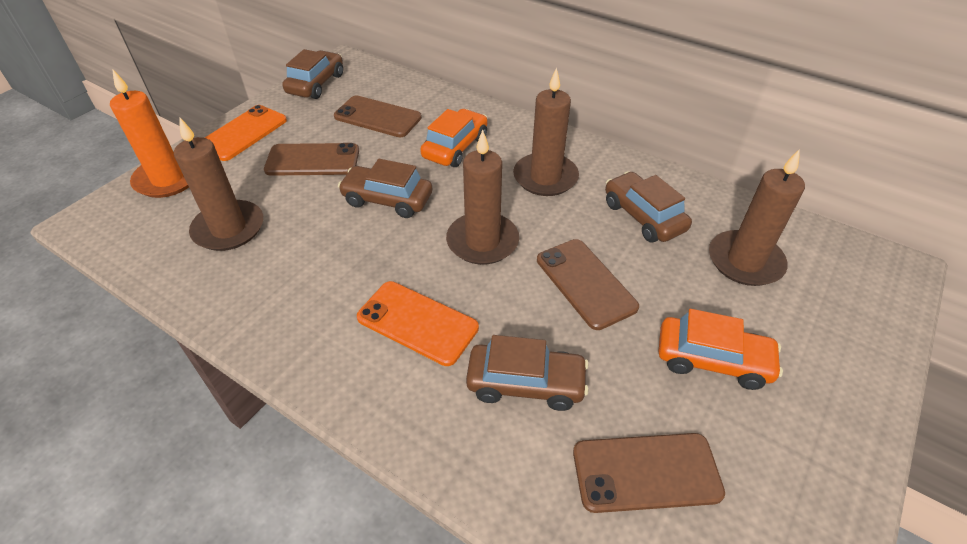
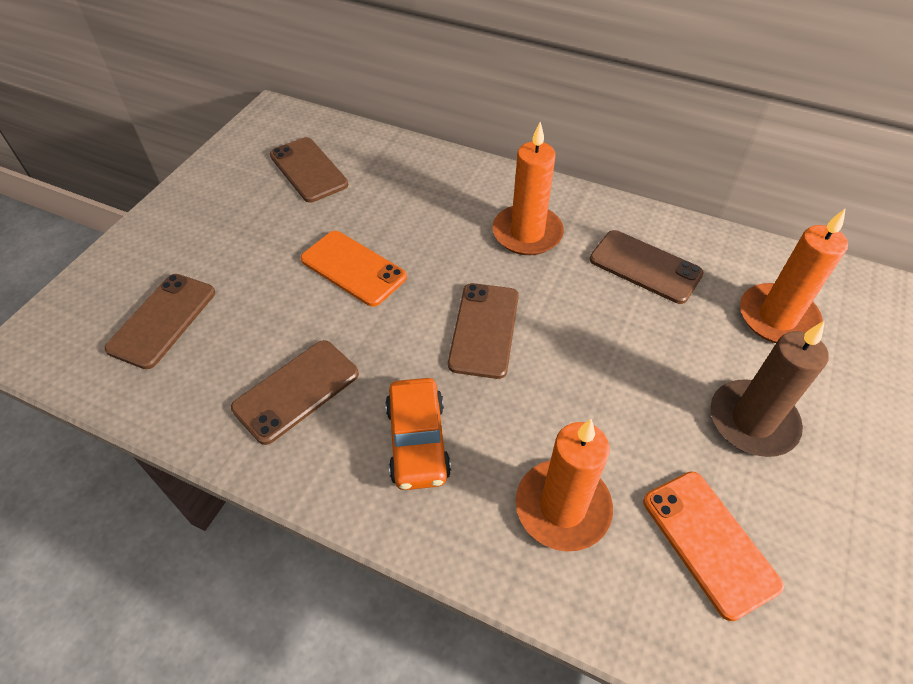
brown candle: [174,117,263,251] [446,130,519,265] [513,68,579,196] [709,149,805,286] = 4 -> [710,320,829,457] = 1
brown car: [282,49,343,99] [338,159,432,218] [466,335,589,411] [605,171,692,243] = 4 -> none = 0
brown phone: [264,143,359,176] [334,95,422,137] [537,239,639,330] [573,433,725,513] = 4 -> [104,274,215,369] [231,340,359,445] [270,137,348,203] [448,283,519,379] [590,230,704,304] = 5
orange candle: [110,69,189,198] = 1 -> [493,122,564,255] [516,419,613,552] [740,208,848,343] = 3
orange car: [420,109,488,167] [659,309,783,390] = 2 -> [385,378,451,490] = 1

